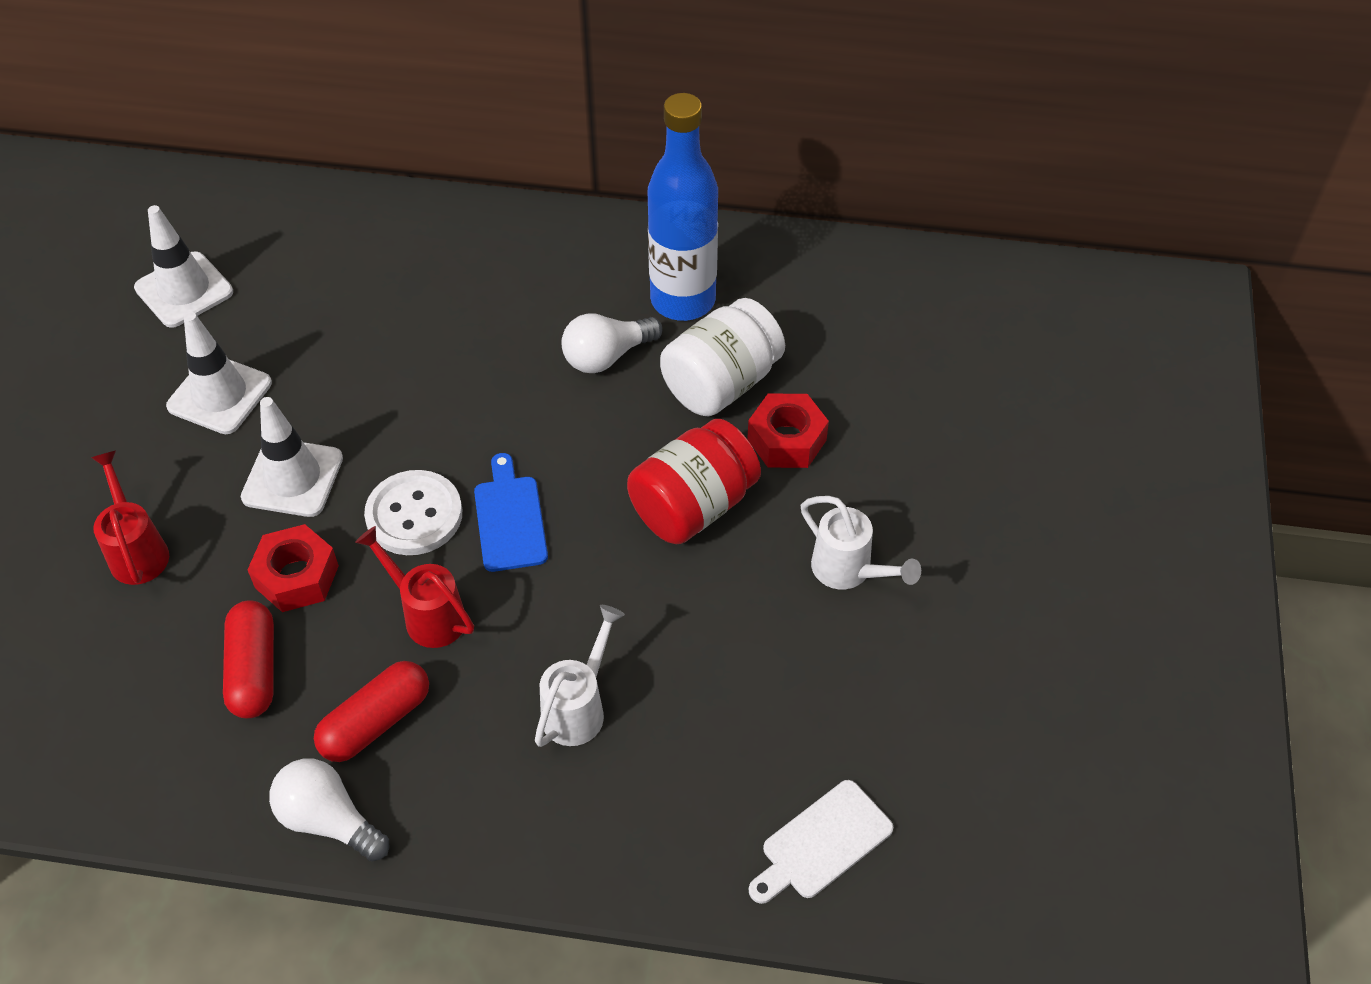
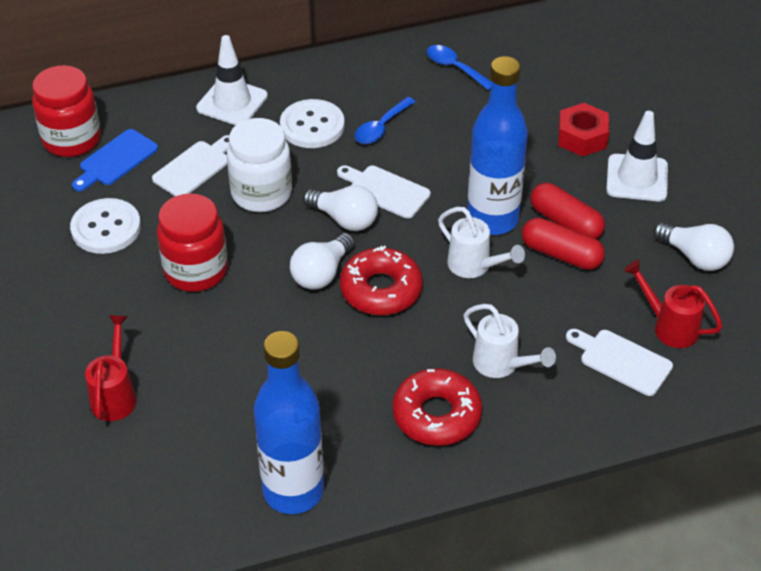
blue bottle: [648,93,718,321] = 1 -> [254,331,324,514] [467,56,528,235] = 2
blue spoon: none = 0 -> [355,97,415,144] [427,45,492,90] = 2
red donut: none = 0 -> [340,246,423,315] [393,368,482,446] = 2
red jar: [627,419,761,544] = 1 -> [32,65,101,157] [157,193,228,292] = 2
red nut: [248,524,339,612] [747,393,829,468] = 2 -> [558,103,609,157] = 1
white button: [364,470,462,555] = 1 -> [70,198,141,254] [280,99,345,148] = 2
white cutting board: [749,780,893,904] = 1 -> [152,135,229,196] [337,165,431,219] [566,329,673,396] = 3
white light bulb: [269,758,389,862] [561,313,663,373] = 2 -> [290,233,355,290] [303,185,378,231] [653,222,734,271] = 3
white traffic cone: [134,205,233,328] [166,312,272,434] [241,397,343,517] = 3 -> [196,35,268,125] [606,111,668,202] = 2

